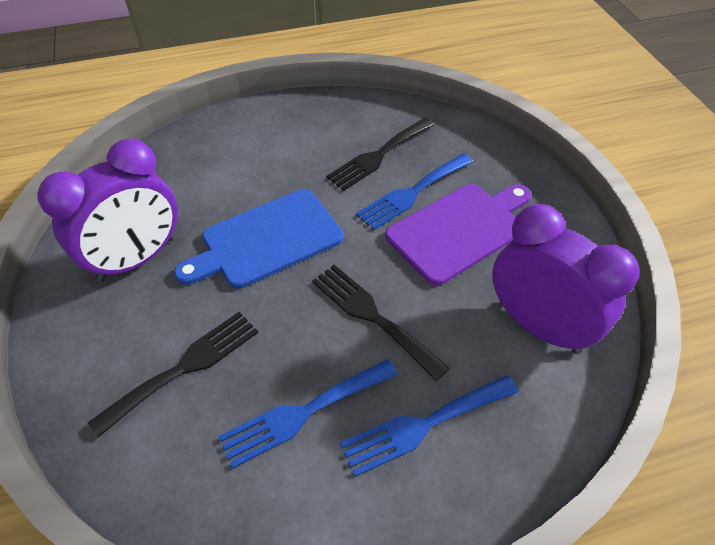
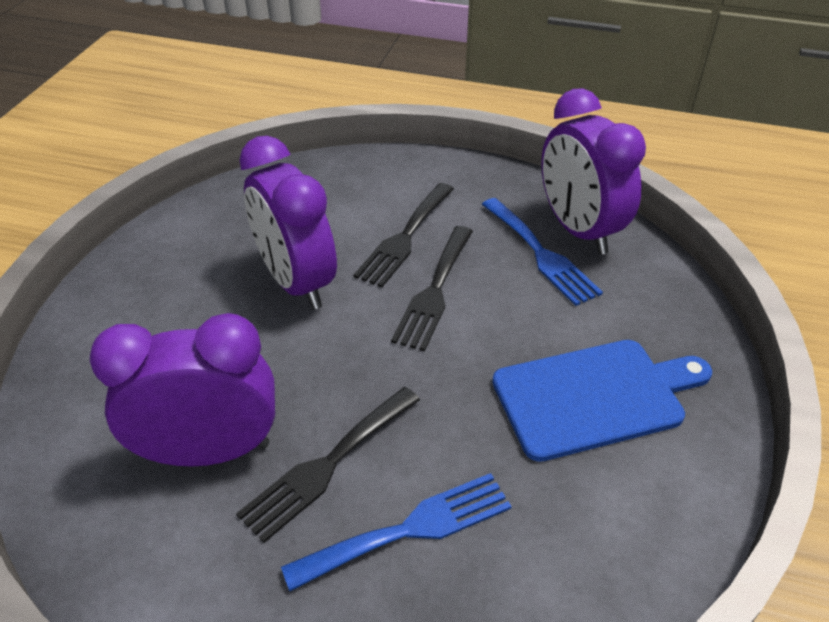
blue fork: [218,359,398,469] [340,375,519,477] [356,153,474,230] = 3 -> [281,473,512,591] [482,198,603,306] = 2
purple clock: [37,139,178,282] [492,204,640,354] = 2 -> [90,313,275,467] [239,136,337,310] [541,88,646,254] = 3
purple cutting board: [385,184,531,286] = 1 -> none = 0

